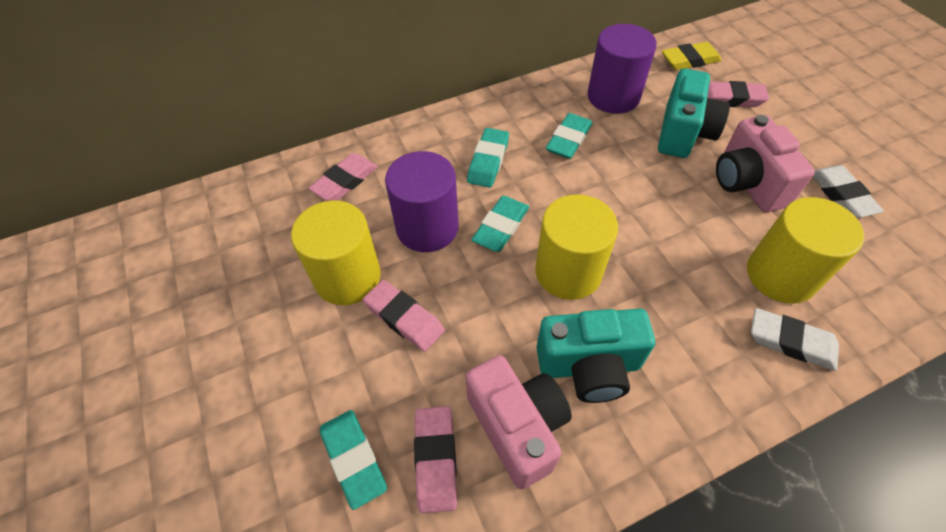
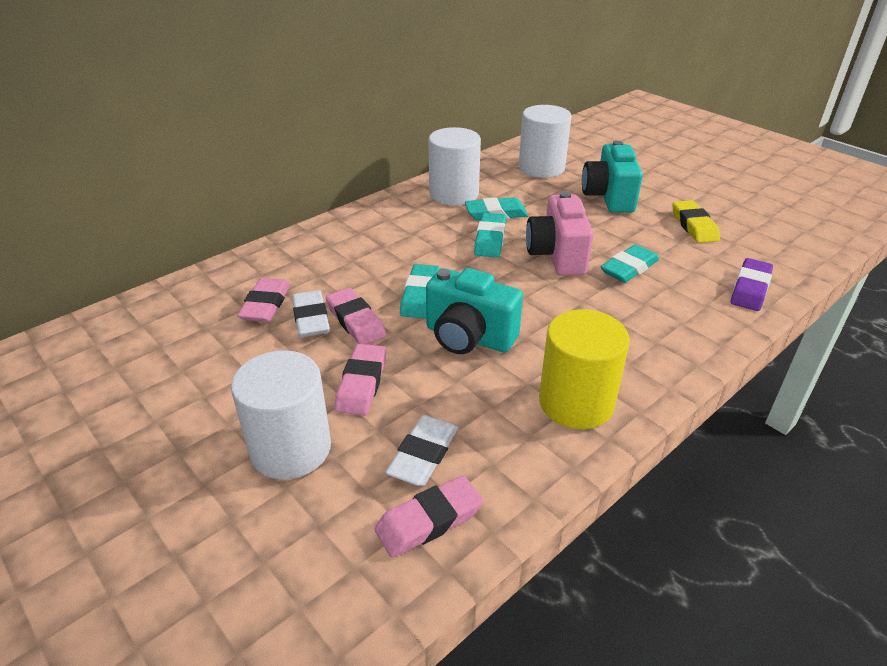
pink camera: [466,355,572,489] [716,115,815,212] = 2 -> [526,191,593,276] = 1
purple cylinder: [385,151,459,252] [587,24,657,114] = 2 -> none = 0
purple eraser: none = 0 -> [731,258,773,311] = 1
white cylinder: none = 0 -> [231,350,331,480] [428,127,481,206] [519,105,572,178] = 3
yellow cylinder: [291,201,381,305] [535,194,618,300] [747,197,864,303] = 3 -> [539,309,630,429] = 1

